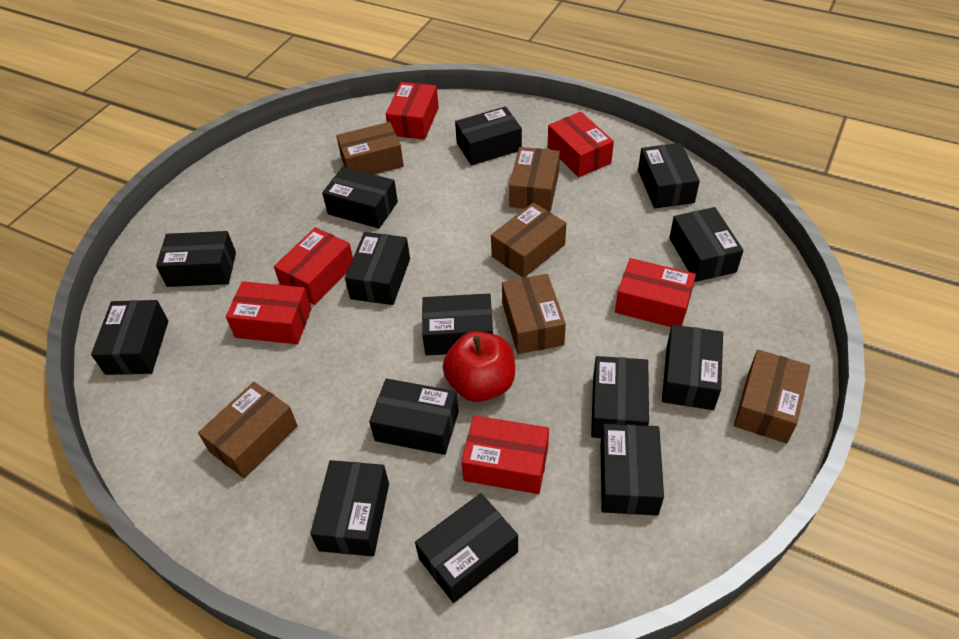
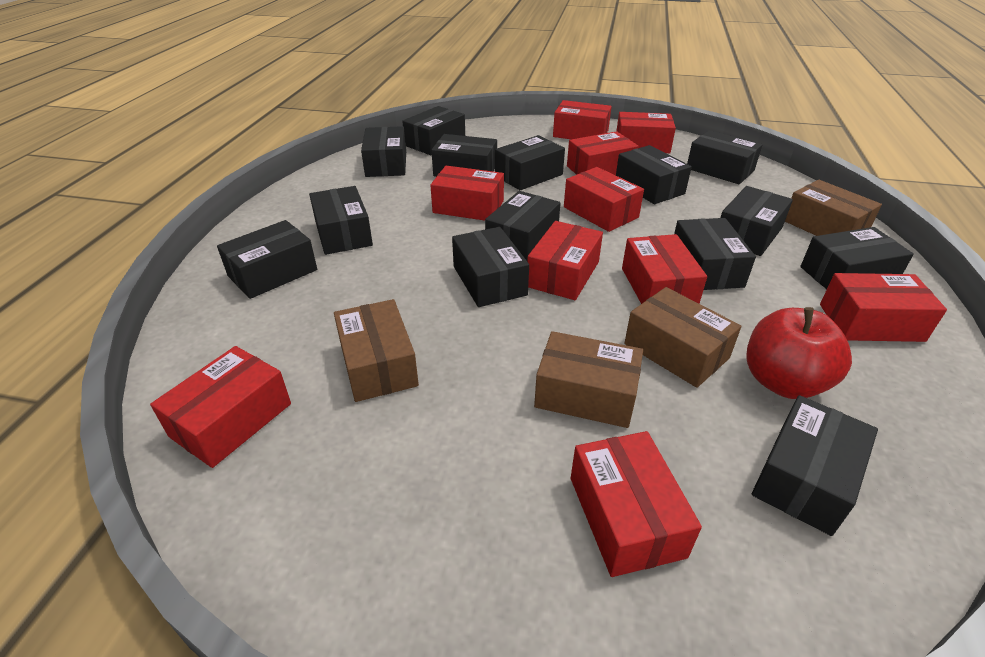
brown box: [198,382,298,479] [336,122,404,174] [491,203,566,278] [502,274,566,354] [509,147,560,211] [734,350,810,443] = 6 -> [334,299,419,402] [534,331,643,428] [624,287,742,388] [785,180,882,236] = 4
red box: [226,281,311,344] [274,227,353,305] [386,82,439,140] [461,415,549,494] [548,112,614,177] [615,258,696,327] = 6 -> [150,346,291,468] [430,166,504,221] [527,221,603,300] [553,100,612,139] [564,167,644,232] [567,131,639,175] [571,431,702,577] [617,112,676,153] [622,234,707,304] [820,273,947,342] = 10

